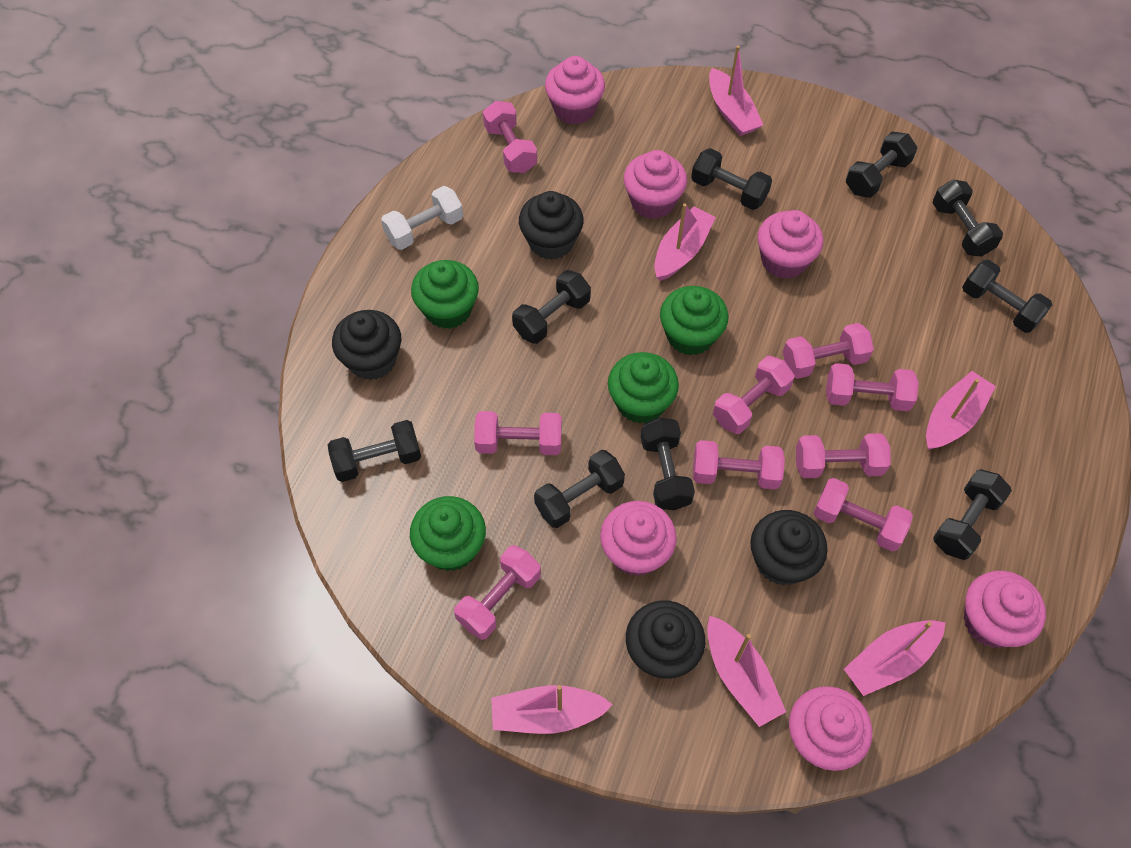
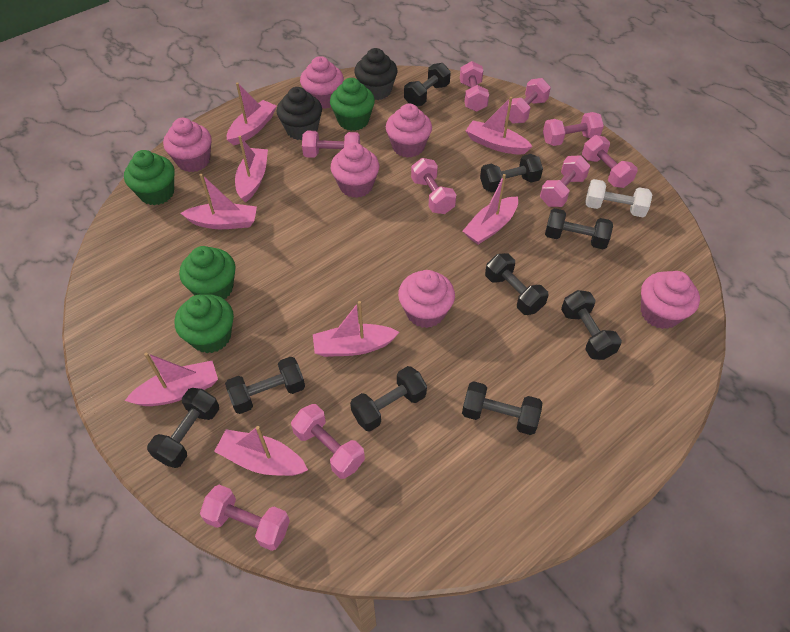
black cupcake: [332,310,401,380] [519,191,584,260] [626,600,705,679] [750,510,828,586] = 4 -> [277,87,322,140] [354,48,397,100] = 2
pink boat: [491,685,613,734] [654,203,716,281] [707,616,786,727] [709,46,763,136] [844,620,946,696] [926,371,996,450] = 6 -> [125,352,218,406] [181,174,257,229] [214,426,308,476] [227,82,277,145] [235,136,268,202] [313,301,399,357] [462,174,518,245] [466,97,533,155] = 8

